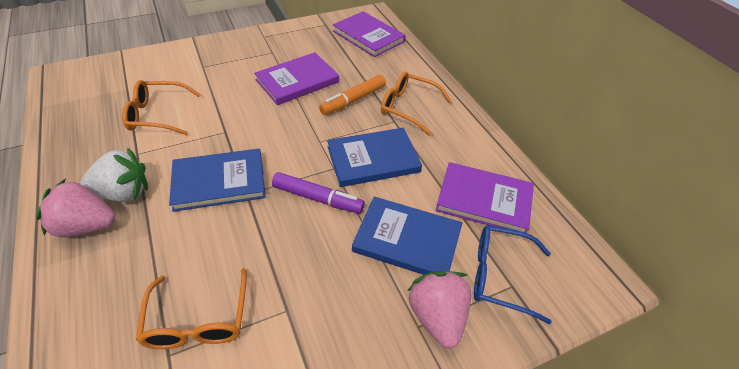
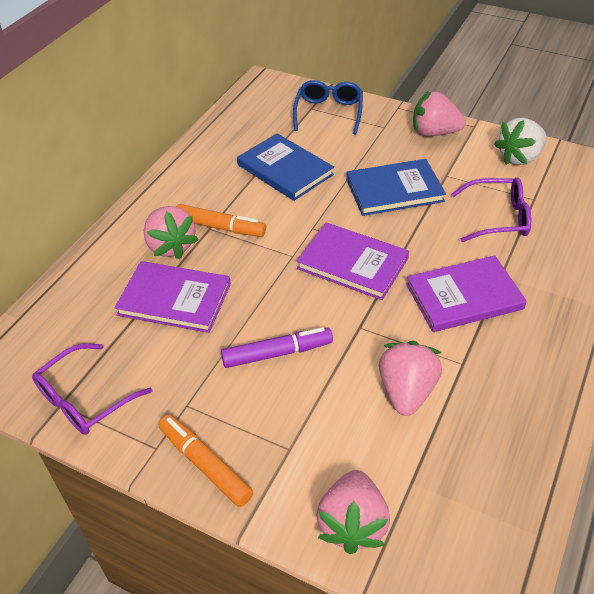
blue book: [169,149,266,212] [327,128,422,187] [352,196,462,275] = 3 -> [237,133,334,201] [346,159,446,216] = 2
orange glasses: [122,80,201,135] [136,268,247,349] [381,71,452,136] = 3 -> none = 0
orange marker: [319,75,386,115] = 1 -> [159,415,253,507] [176,204,266,237] = 2
pink strawberry: [36,179,116,237] [407,271,471,348] = 2 -> [144,206,199,260] [317,470,390,554] [379,341,442,416] [413,91,466,136] = 4
purple glasses: none = 0 -> [32,343,152,435] [451,177,531,242] = 2

